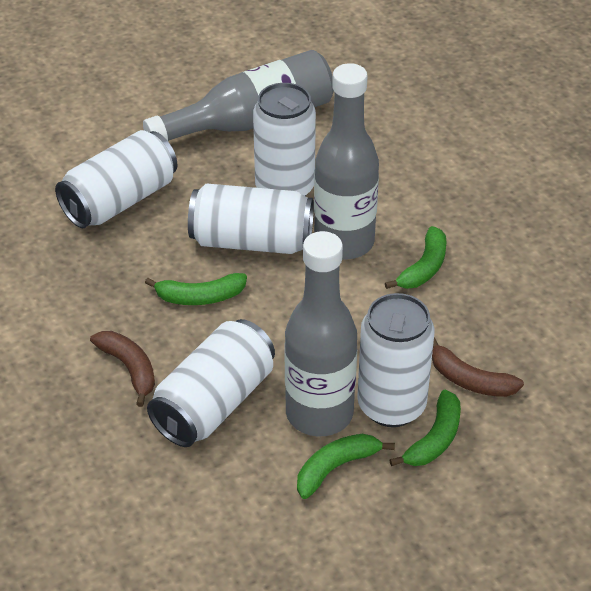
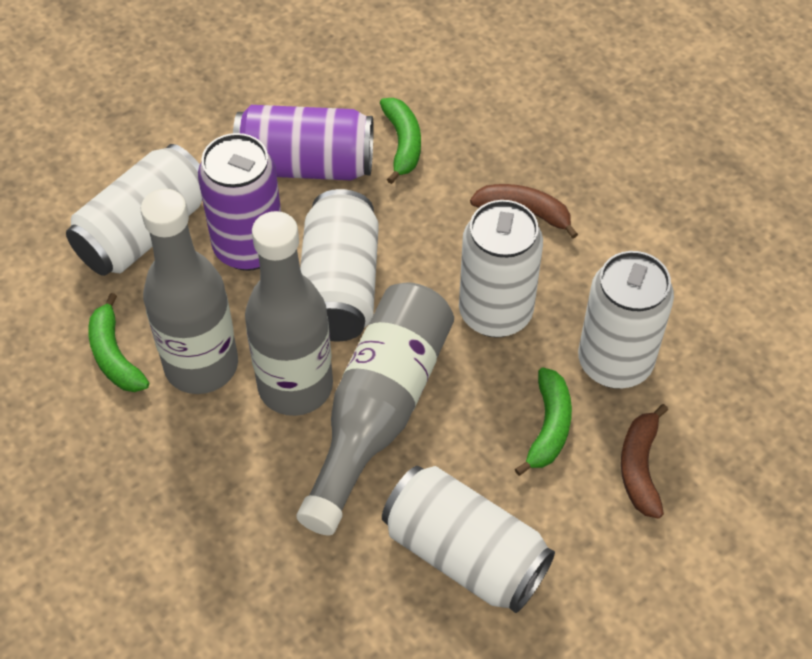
green banana: [145,273,247,305] [297,434,395,499] [385,226,447,289] [390,390,461,466] = 4 -> [88,293,149,392] [380,98,421,184] [515,367,572,476] = 3
purple can: none = 0 -> [198,133,281,271] [233,105,374,180] = 2

